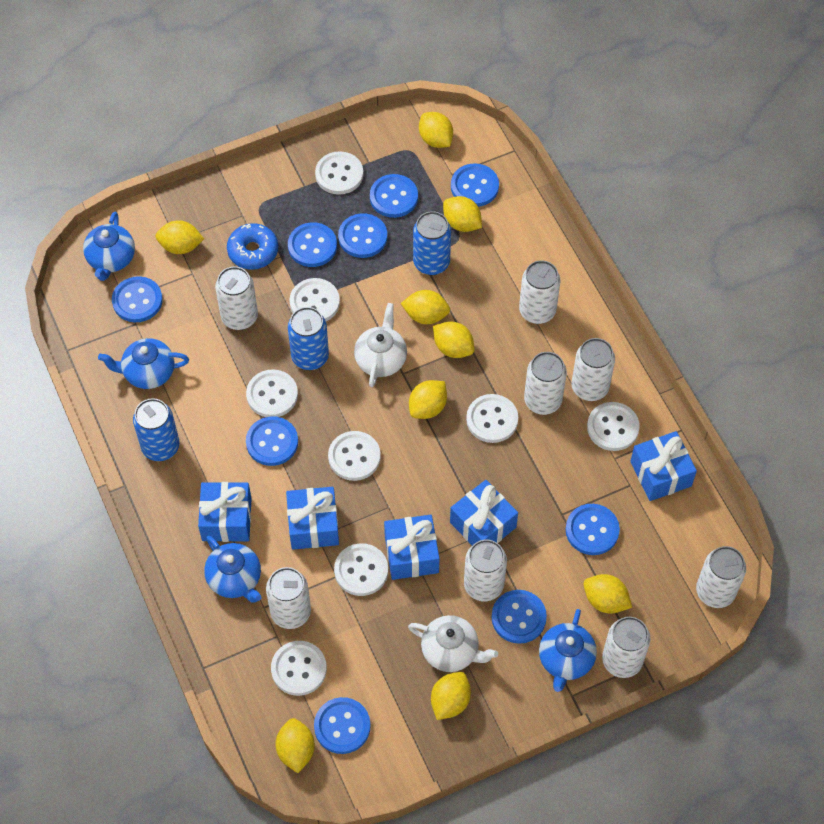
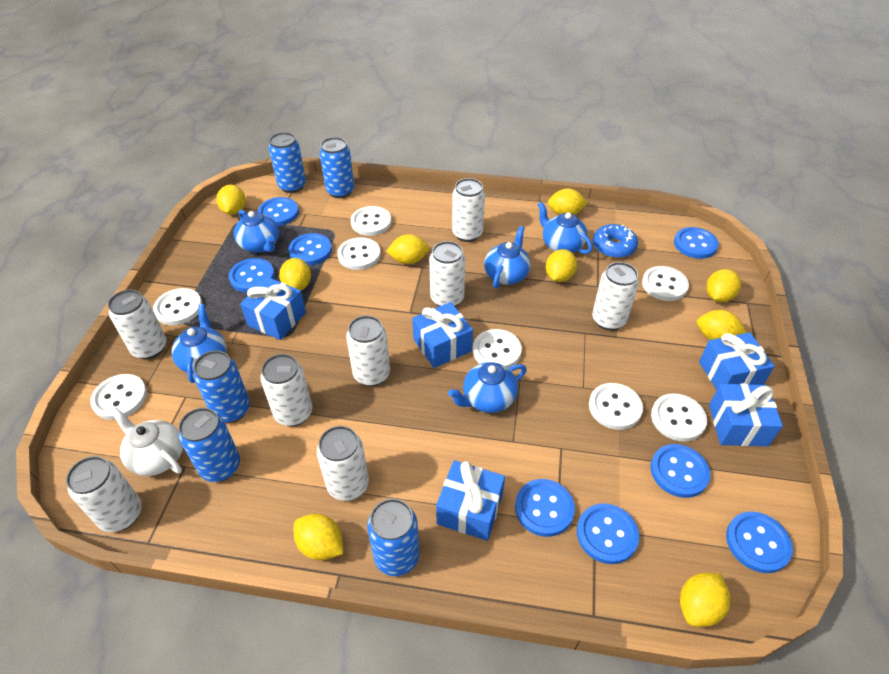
blue button: [112,276,163,322] [246,416,298,466] [288,222,337,267] [314,697,371,754] [338,213,387,258] [370,174,418,218] [451,163,499,207] [492,590,547,644] [566,504,620,555] = 9 -> [229,258,275,293] [258,197,299,226] [289,233,332,265] [515,479,575,537] [577,503,639,564] [651,444,710,498] [674,227,719,259] [726,511,793,573] = 8
blue can: [133,398,180,461] [288,307,329,370] [413,211,451,275] = 3 -> [178,408,240,482] [193,350,250,423] [269,132,306,193] [319,137,354,198] [367,499,420,576] = 5
blue teapot: [83,212,135,281] [98,338,189,389] [204,535,262,603] [539,609,597,692] = 4 -> [172,304,226,383] [234,210,279,253] [448,362,527,413] [484,226,530,289] [537,202,592,254] = 5
white teapot: [354,303,407,387] [408,615,498,672] = 2 -> [111,408,183,476] = 1

